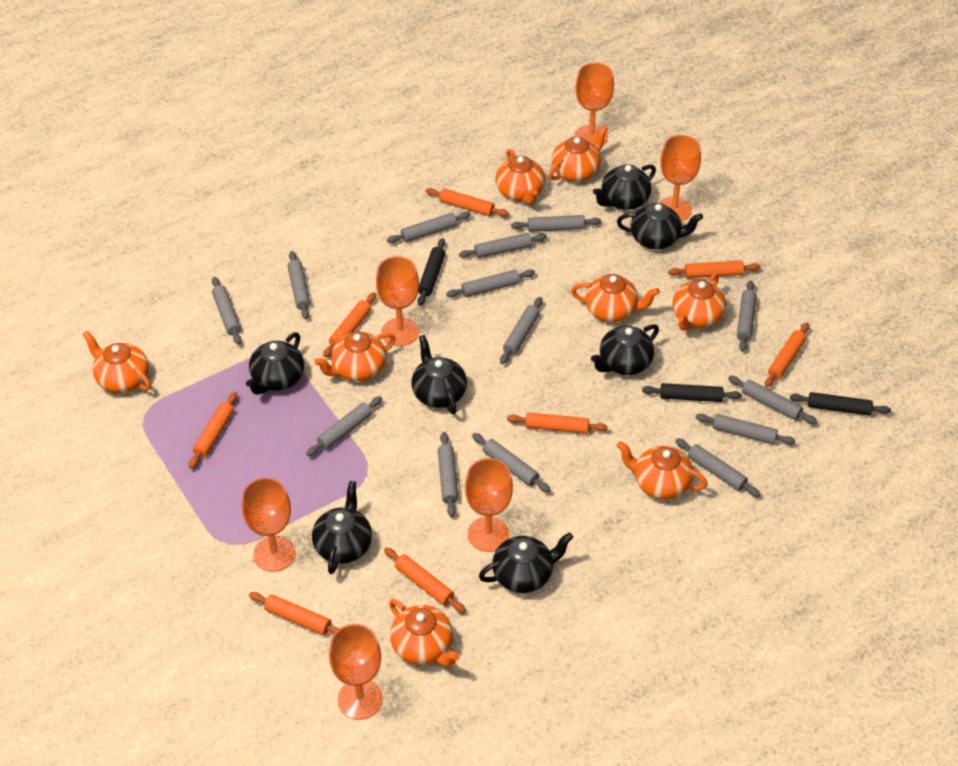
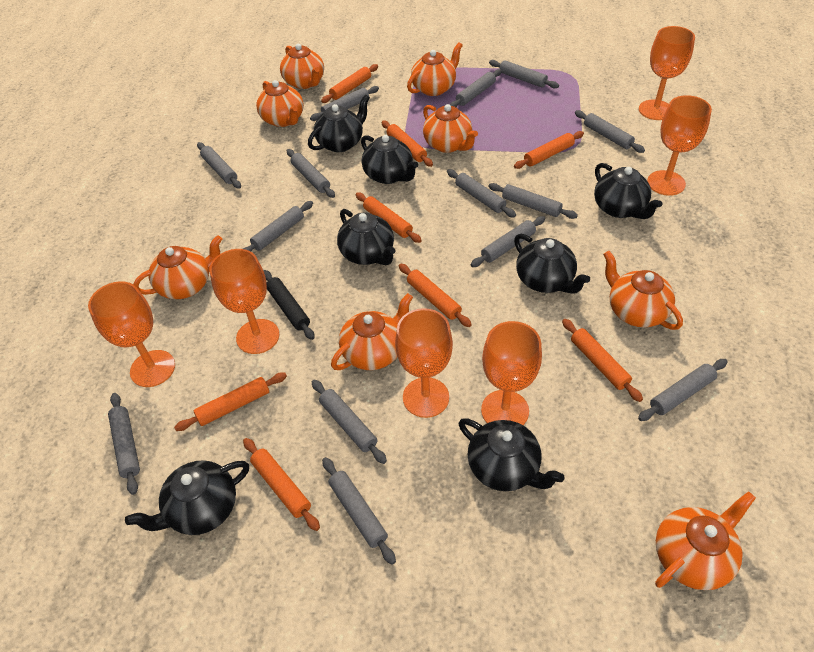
black rolling pin: [418,238,445,306] [642,383,742,402] [790,392,891,416] = 3 -> [263,270,315,340] = 1

